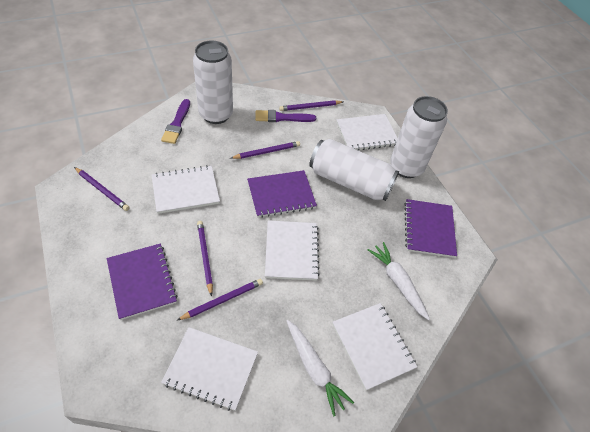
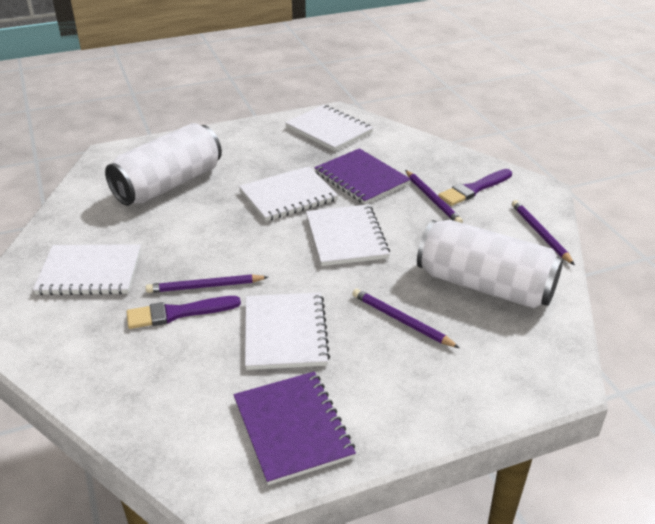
purple notebook: [107,243,177,320] [247,170,317,218] [404,199,457,258] = 3 -> [234,372,356,485] [314,148,411,204] = 2
purple pencil: [74,167,129,211] [177,279,263,320] [197,221,213,297] [231,141,300,159] [279,100,343,111] = 5 -> [146,274,268,293] [352,289,460,348] [405,170,463,223] [512,200,575,265] = 4
white can: [193,40,233,124] [309,139,399,201] [390,96,448,178] = 3 -> [105,123,222,206] [417,220,563,309] = 2
white carrot: [287,320,354,416] [368,242,430,320] = 2 -> none = 0

